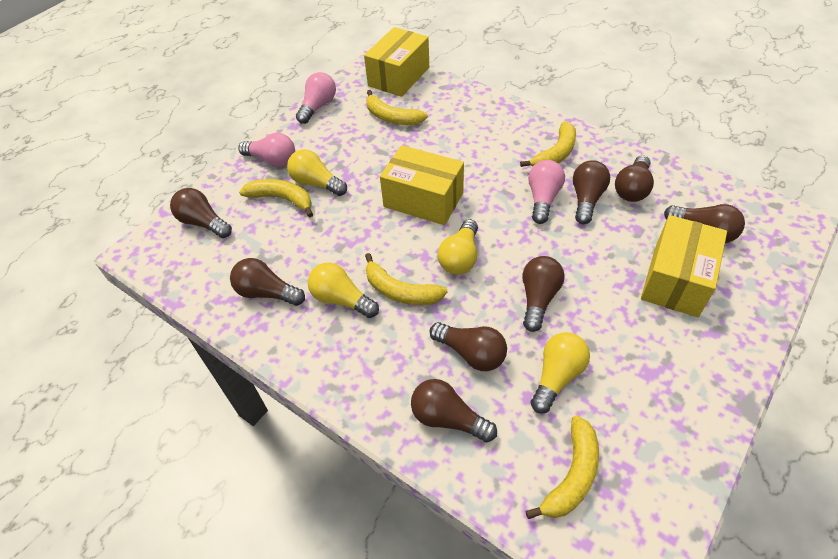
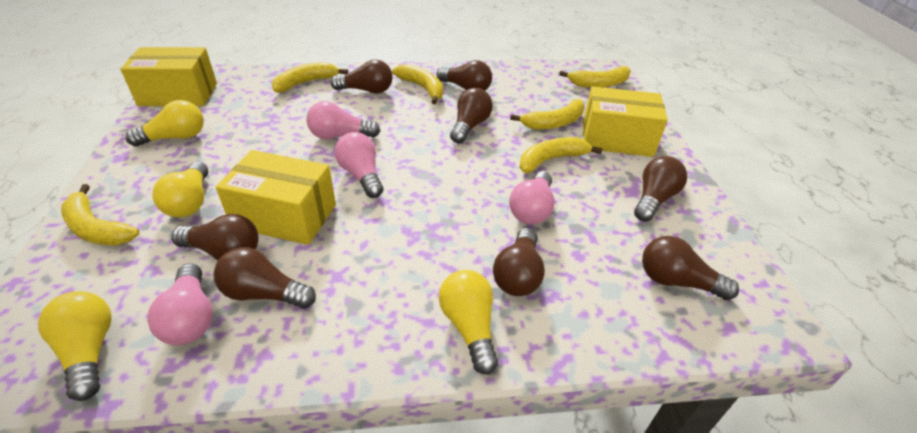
pink light bulb: [238,133,295,167] [296,72,336,124] [528,160,565,224] = 3 -> [147,263,213,345] [306,101,380,139] [335,132,383,198] [509,171,554,224] = 4
yellow banana: [239,179,313,217] [365,253,448,305] [366,90,428,125] [520,122,576,167] [525,416,599,519] = 5 -> [61,184,140,246] [272,62,348,93] [392,64,444,104] [510,99,585,130] [520,137,603,173] [559,66,631,88] = 6

